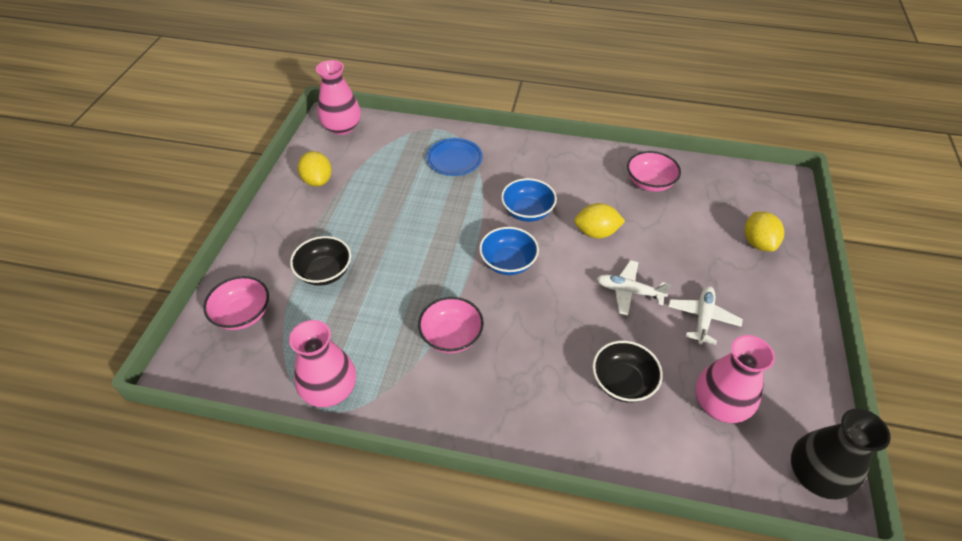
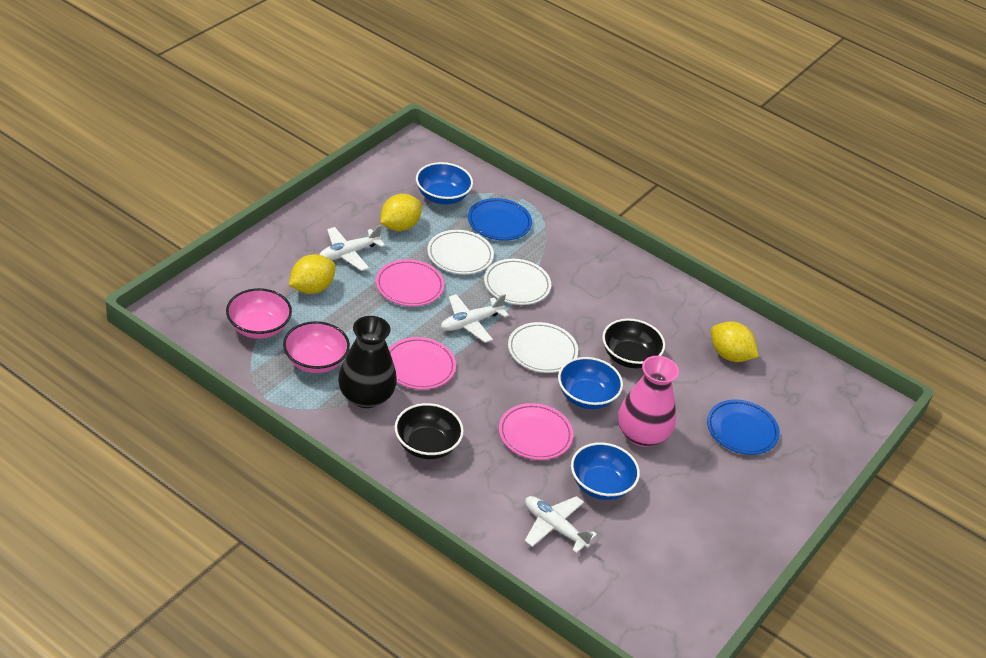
blue bowl: [479,227,539,275] [501,178,557,222] = 2 -> [416,162,473,205] [558,357,623,409] [571,442,640,500] = 3
blue plate: [426,138,483,176] = 1 -> [468,198,532,241] [707,399,780,455] = 2
pink bowl: [203,276,269,330] [418,297,484,353] [627,151,681,192] = 3 -> [226,288,292,339] [283,321,350,373] = 2
pink plate: none = 0 -> [376,259,444,306] [388,337,456,390] [499,403,573,460] = 3
pink vase: [289,320,356,408] [316,60,361,135] [696,335,775,423] = 3 -> [618,356,679,447] = 1
white plane: [596,260,671,315] [668,286,743,345] = 2 -> [319,225,385,271] [441,294,509,343] [525,496,597,553] = 3
white plate: none = 0 -> [427,230,494,274] [484,259,551,305] [508,322,578,373] = 3

